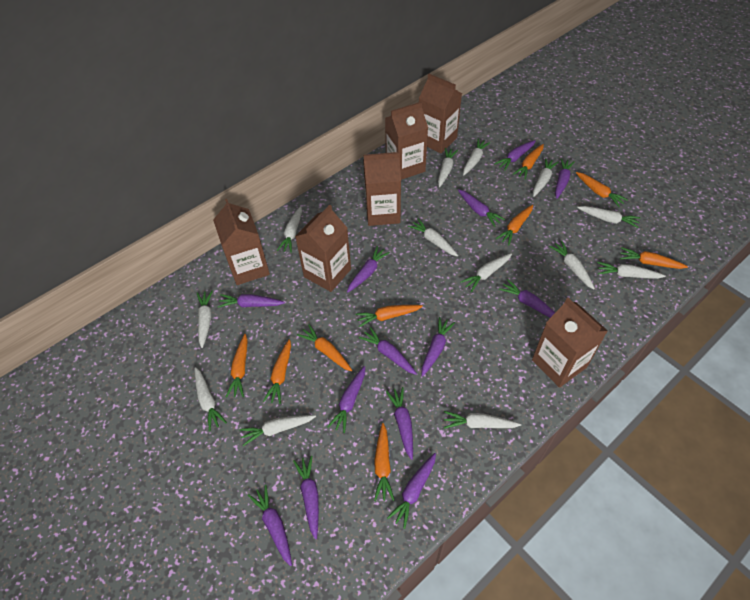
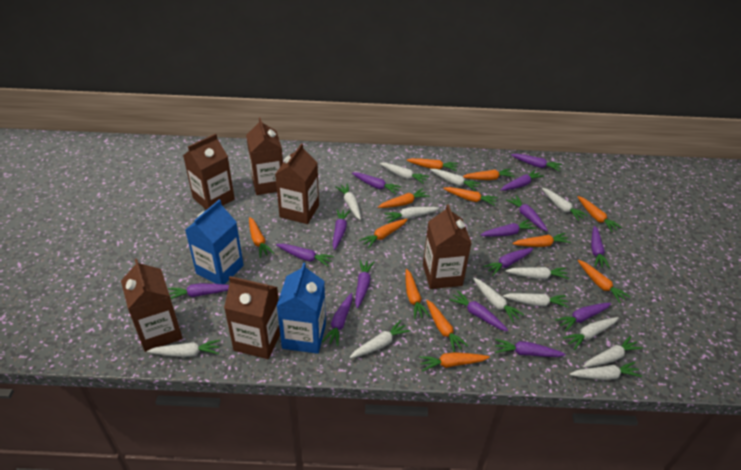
blue carton: none = 0 -> [185,200,244,284] [277,263,326,354] = 2
orange carrot: [226,334,248,397] [263,339,291,404] [297,324,352,371] [355,305,423,327] [374,423,394,501] [496,205,533,246] [512,144,544,180] [576,172,628,207] [620,247,688,269] = 9 -> [249,217,274,258] [359,219,408,249] [378,188,430,208] [405,269,430,319] [406,158,458,171] [419,352,490,371] [426,300,468,352] [443,187,498,206] [463,169,515,180] [512,233,571,247] [578,196,622,232] [578,260,630,303] = 12
purple carrot: [218,294,285,308] [248,485,292,566] [293,456,319,539] [328,366,365,433] [347,246,390,293] [359,327,417,375] [386,387,413,460] [387,453,436,529] [422,317,455,377] [458,189,505,227] [494,140,536,171] [499,279,555,318] [555,158,575,199] = 13 -> [168,283,229,299] [276,244,334,267] [322,293,353,346] [332,209,350,250] [352,172,402,194] [355,260,374,308] [449,291,508,331] [481,220,536,236] [483,248,534,276] [495,339,566,357] [501,169,544,191] [506,196,548,231] [511,154,562,172] [555,303,611,332] [591,226,610,268] = 15

